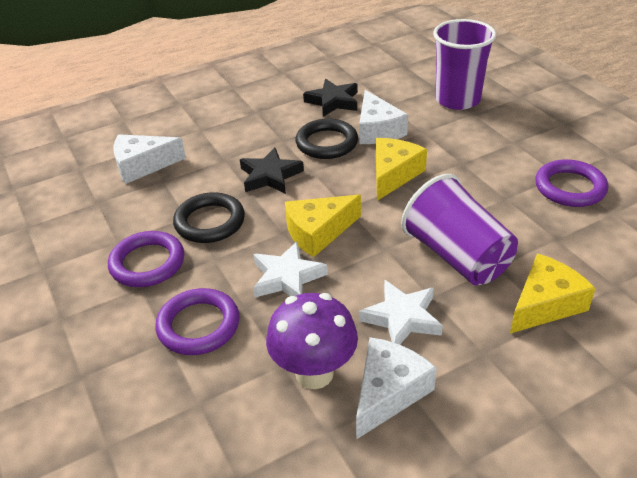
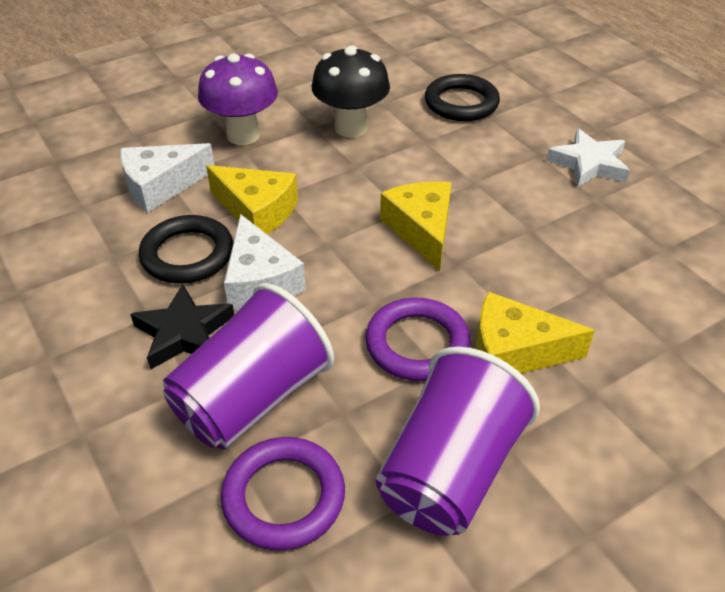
black mushroom: none = 0 -> [312,45,390,138] = 1
black star: [240,147,304,194] [303,79,358,117] = 2 -> [130,284,234,370] = 1
purple ring: [108,231,184,287] [155,288,240,355] [535,159,608,207] = 3 -> [221,437,345,550] [365,297,471,381] = 2
white cheese: [113,134,186,184] [356,337,437,440] [359,90,408,144] = 3 -> [120,143,215,213] [224,214,306,310] = 2
white star: [253,242,328,297] [359,280,443,344] = 2 -> [546,128,630,187] = 1

